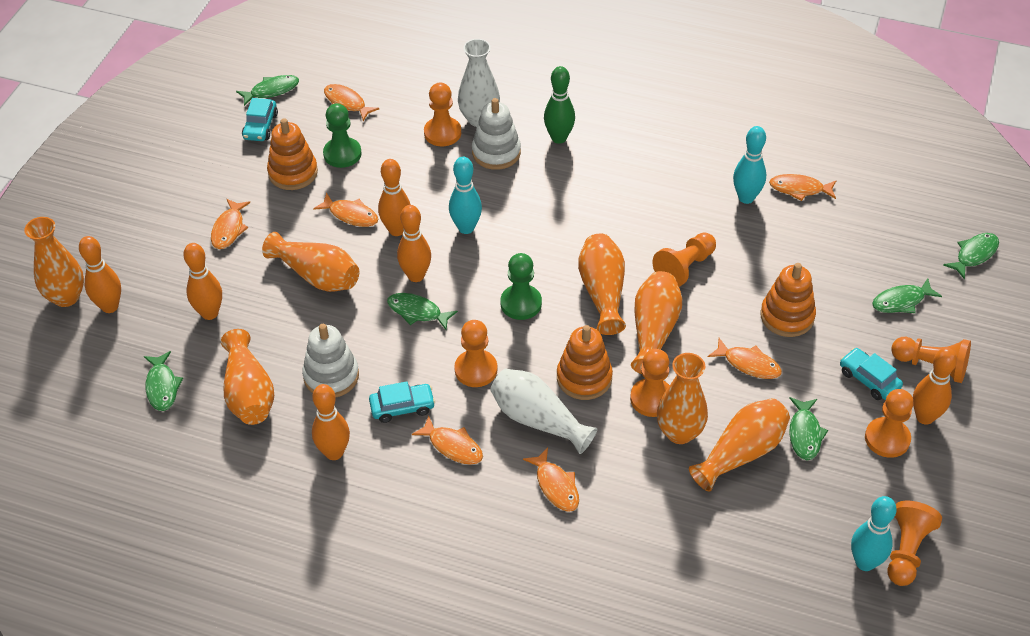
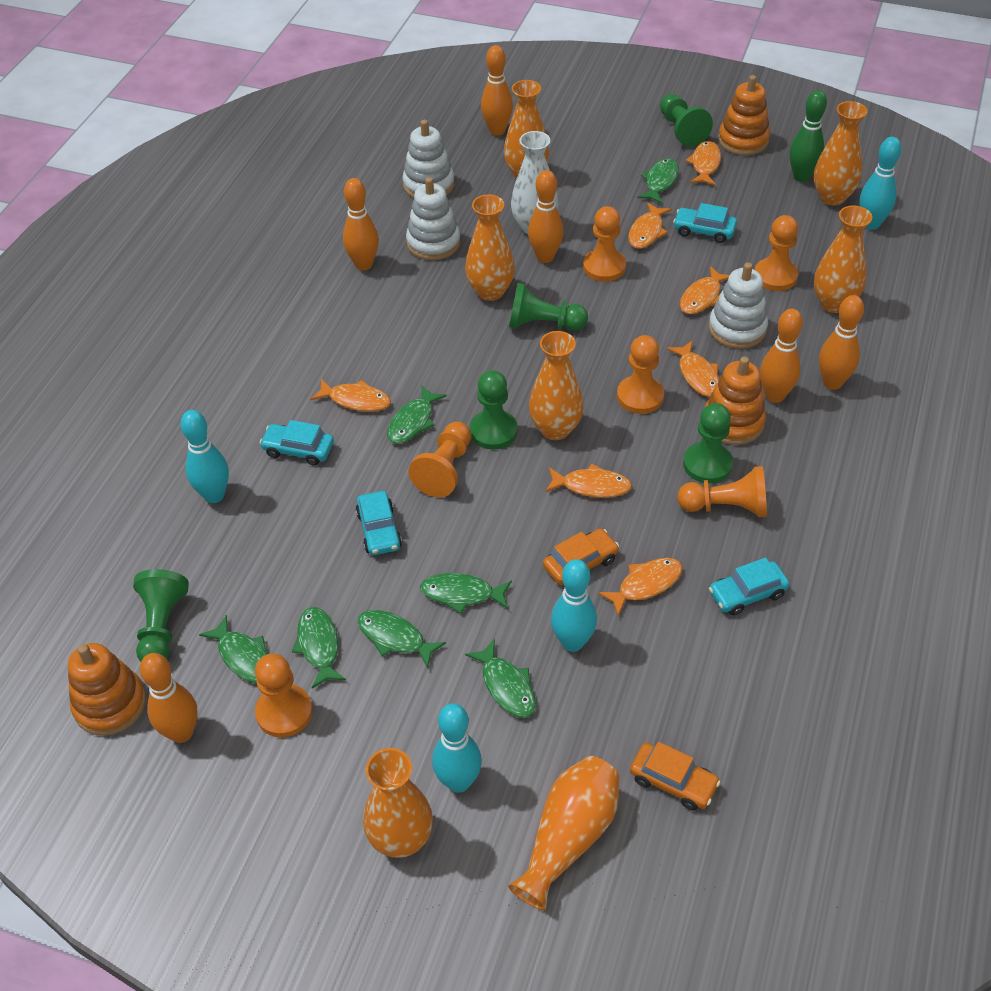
green fish: [144,351,183,411] [236,75,299,106] [387,293,458,330] [789,397,828,460] [872,279,942,313] [943,233,999,279] = 6 -> [199,615,268,683] [292,607,346,689] [357,610,446,669] [387,385,447,444] [420,573,512,613] [465,639,536,718] [638,158,679,204] = 7
green pawn: [323,103,361,168] [500,253,542,320] = 2 -> [133,569,189,662] [470,370,518,449] [509,283,588,330] [660,94,713,147] [683,403,733,483] = 5
orange car: none = 0 -> [543,529,619,585] [630,742,720,811] = 2
orange pawn: [424,83,461,147] [454,320,497,387] [630,349,670,417] [653,232,716,287] [865,389,914,458] [887,501,942,586] [891,337,971,383] = 7 -> [255,653,313,738] [408,422,471,497] [583,206,626,282] [617,335,664,414] [677,466,767,517] [755,215,798,291] = 6
turquoise bowling pin: [449,157,482,234] [733,126,766,204] [851,496,897,571] = 3 -> [180,410,229,503] [432,703,482,793] [551,559,597,652] [859,137,902,230] = 4
turquoise car: [242,98,278,141] [369,381,435,423] [840,348,903,400] = 3 -> [260,420,334,466] [356,491,402,555] [673,203,737,243] [709,558,789,616] = 4
white stacking toy: [302,324,359,397] [472,98,521,170] = 2 -> [402,120,454,198] [406,177,461,260] [709,263,768,349] = 3
white vase: [458,39,500,127] [490,369,597,454] = 2 -> [511,131,558,234] = 1

